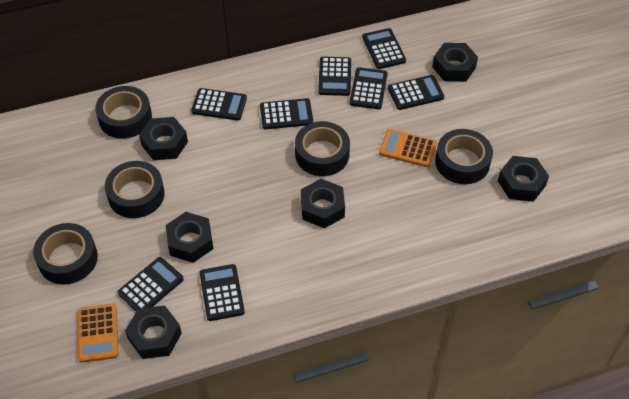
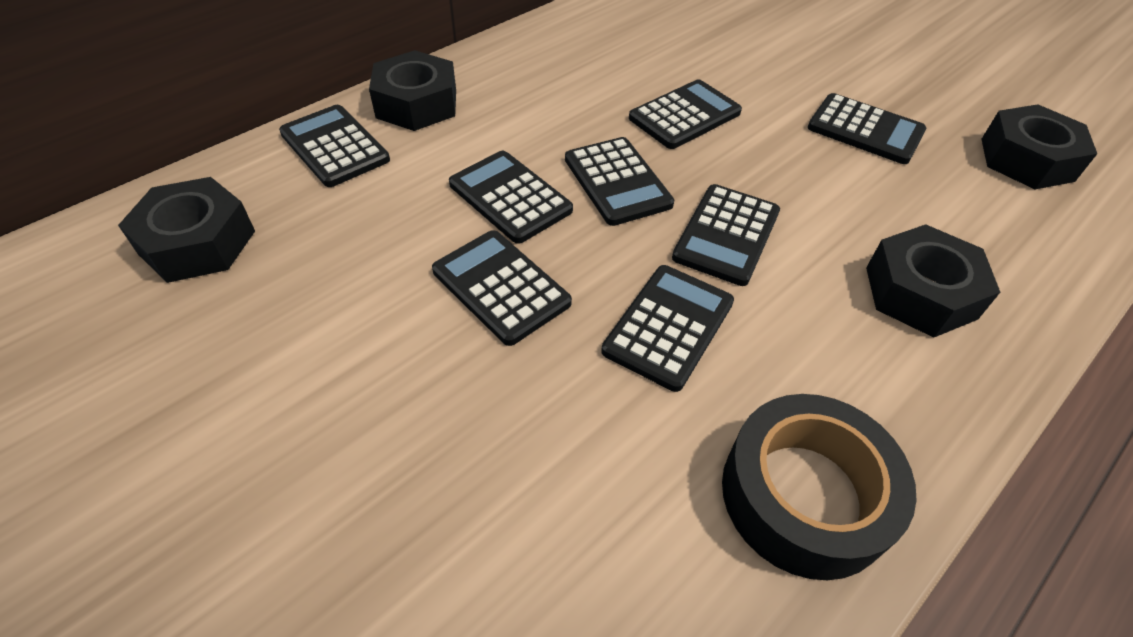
black nut: [125,306,182,359] [139,117,188,160] [166,212,213,263] [301,179,345,229] [432,43,478,82] [498,156,549,202] = 6 -> [118,177,255,283] [369,50,456,131] [866,224,1000,338] [981,104,1097,189] = 4
black tape: [33,223,98,285] [95,86,152,139] [105,161,165,218] [295,121,350,176] [435,129,493,184] = 5 -> [722,394,917,580] = 1
orange calculator: [78,304,118,363] [379,129,437,167] = 2 -> none = 0

